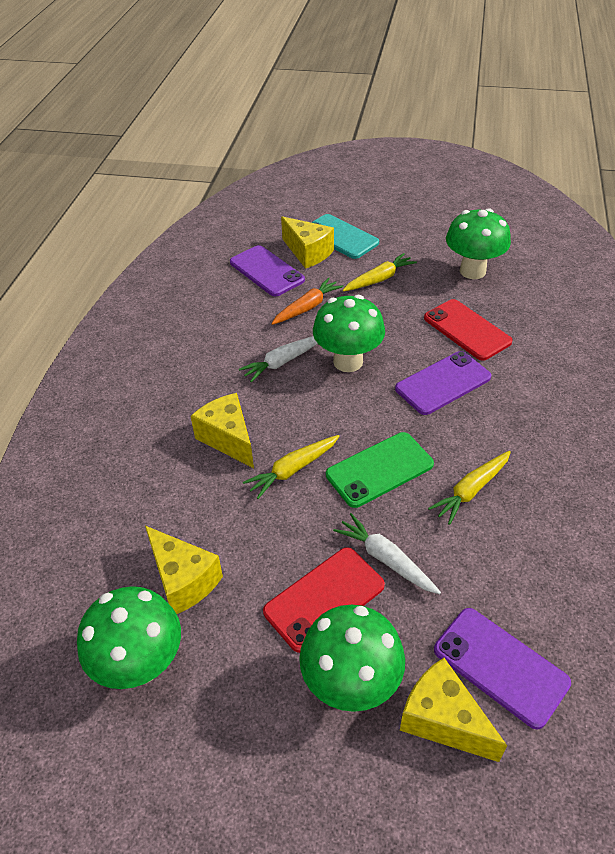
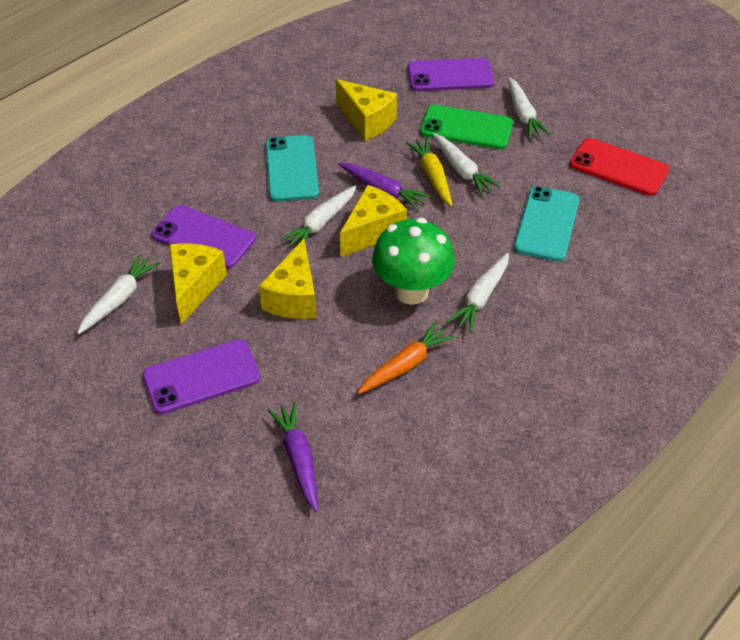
green mushroom: [77,586,181,689] [299,605,405,712] [313,295,385,372] [446,208,511,279] = 4 -> [372,218,455,305] = 1
purple carrot: none = 0 -> [268,402,318,512] [338,163,430,210] = 2
red phone: [263,547,385,653] [424,299,512,361] = 2 -> [570,138,670,196] = 1
turquoise phone: [311,214,379,259] = 1 -> [266,135,319,202] [514,186,580,262] = 2
white carrot: [239,336,318,382] [333,513,441,594] = 2 -> [77,254,160,334] [280,185,356,246] [432,133,501,196] [447,253,509,332] [508,77,551,139] = 5
yellow carrot: [243,435,340,499] [343,253,417,292] [428,451,511,525] = 3 -> [406,137,453,206] = 1

